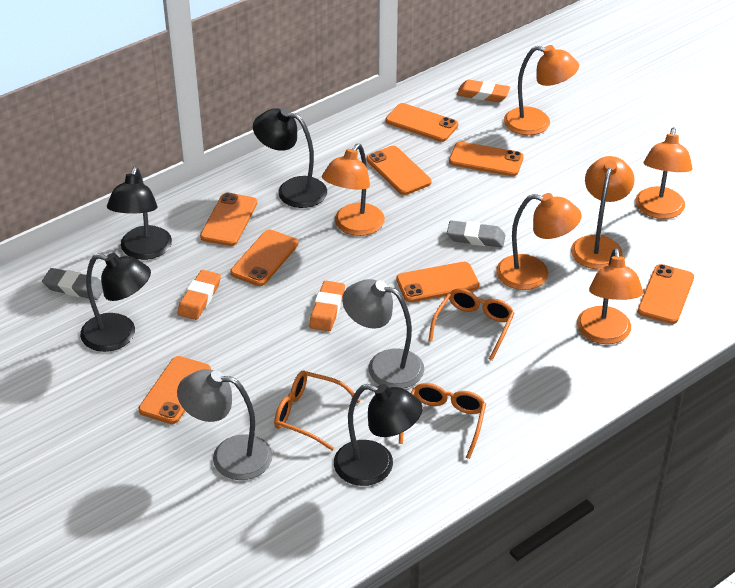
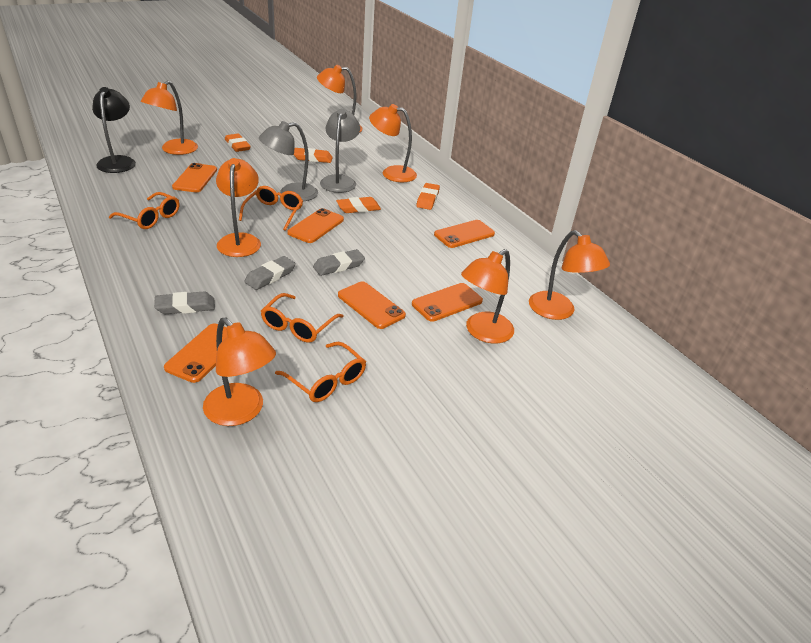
black lamp: [80,253,151,352] [107,167,172,260] [253,108,327,208] [334,384,423,486] = 4 -> [92,87,136,173] = 1
grey eraser: [42,268,103,300] [447,220,505,248] = 2 -> [154,292,215,314] [244,256,295,290] [313,249,365,276] = 3
orange eraser: [177,270,221,320] [309,281,345,331] [457,80,510,102] = 3 -> [225,134,251,152] [294,148,333,163] [336,197,381,213] [416,183,440,210] = 4
orange glasses: [274,371,361,451] [399,383,486,459] [428,288,514,361] = 3 -> [109,192,179,229] [239,186,303,231] [261,293,344,343] [275,342,366,402] = 4
orange lamp: [322,144,385,236] [496,193,582,290] [504,45,579,135] [571,156,634,270] [577,248,643,344] [635,127,693,219] = 6 -> [141,81,198,155] [203,317,276,426] [216,158,261,257] [317,65,363,133] [369,104,417,182] [461,249,514,344] [529,230,610,320] = 7
orange phone: [139,356,211,424] [200,193,257,246] [230,230,298,286] [367,146,432,195] [386,103,458,142] [396,262,479,302] [449,141,524,176] [638,264,694,324] = 8 -> [164,323,228,383] [172,163,217,192] [287,208,344,243] [338,282,406,329] [412,283,483,322] [434,220,495,248] = 6

